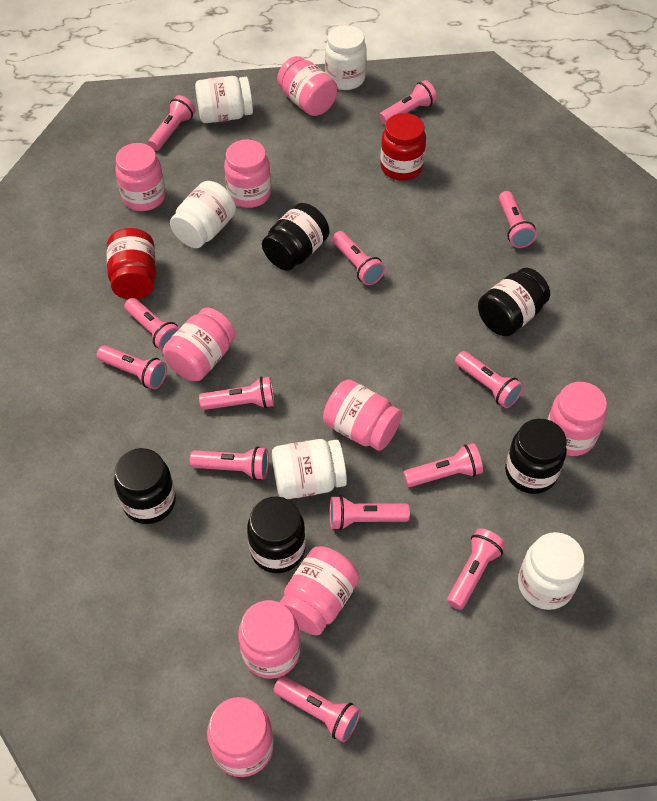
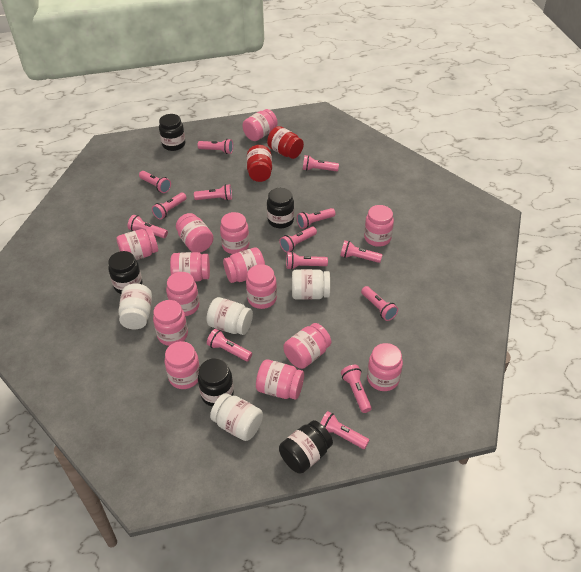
pink flashlight: [97,345,167,389] [124,298,179,351] [148,95,196,151] [190,446,269,480] [199,377,274,410] [273,676,361,742] [330,495,410,530] [332,231,385,285] [379,80,437,125] [403,443,483,487] [447,528,506,610] [455,351,523,408] [499,191,537,248] = 13 -> [128,215,168,238] [139,171,171,193] [152,192,187,220] [194,184,232,201] [198,139,233,154] [207,329,252,361] [279,227,317,253] [286,252,328,270] [297,208,336,229] [303,155,339,171] [320,411,369,449] [340,241,382,263] [341,365,372,413] [361,286,398,321] = 14
pink jar: [115,143,166,211] [163,307,236,381] [207,697,274,777] [224,140,271,208] [238,600,301,679] [277,56,337,116] [280,546,359,636] [323,379,402,451] [547,382,607,456] = 9 -> [117,228,158,260] [153,300,188,346] [165,341,200,389] [166,272,200,316] [170,252,210,281] [176,213,213,253] [220,212,249,254] [223,248,265,283] [243,109,278,141] [246,264,277,309] [256,360,304,400] [283,323,331,369] [364,205,394,247] [367,343,403,391] = 14
white jar: [170,181,236,248] [195,76,253,123] [272,439,347,499] [325,25,367,90] [518,532,584,610] = 5 -> [118,283,152,329] [206,297,253,335] [210,393,263,441] [292,269,330,300] = 4

